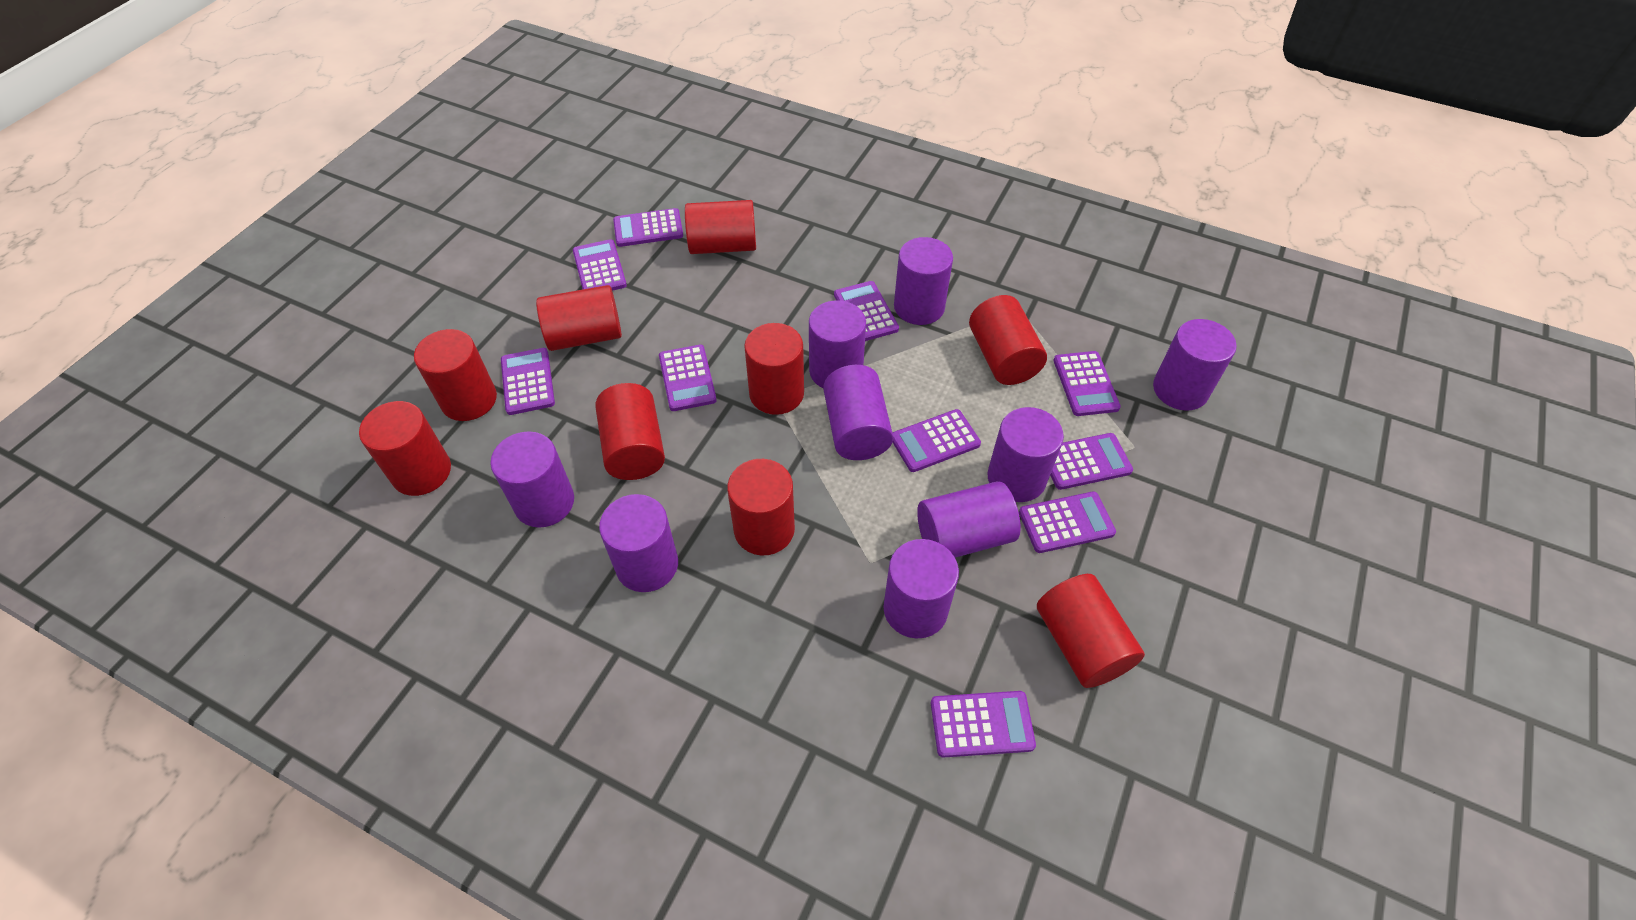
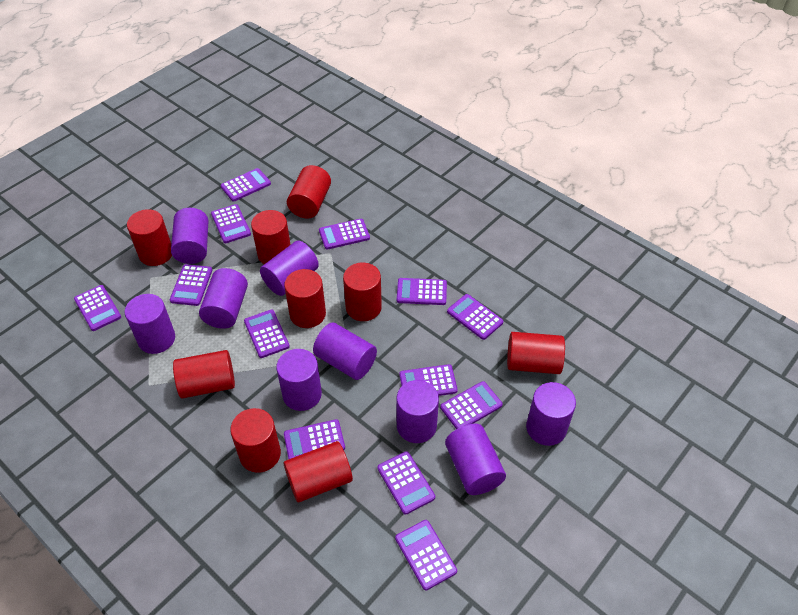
purple calculator: [501,348,555,415] [573,239,627,291] [613,208,683,247] [659,345,717,411] [834,281,899,341] [892,409,981,472] [931,691,1036,757] [1019,491,1116,553] [1050,433,1133,490] [1053,351,1121,416] = 10 -> [74,285,121,331] [170,264,212,306] [211,204,251,243] [221,168,271,202] [244,310,290,358] [284,419,345,459] [319,219,370,250] [377,451,435,515] [395,520,457,591] [397,278,447,305] [399,364,458,396] [440,381,503,429] [447,294,503,340] = 13

